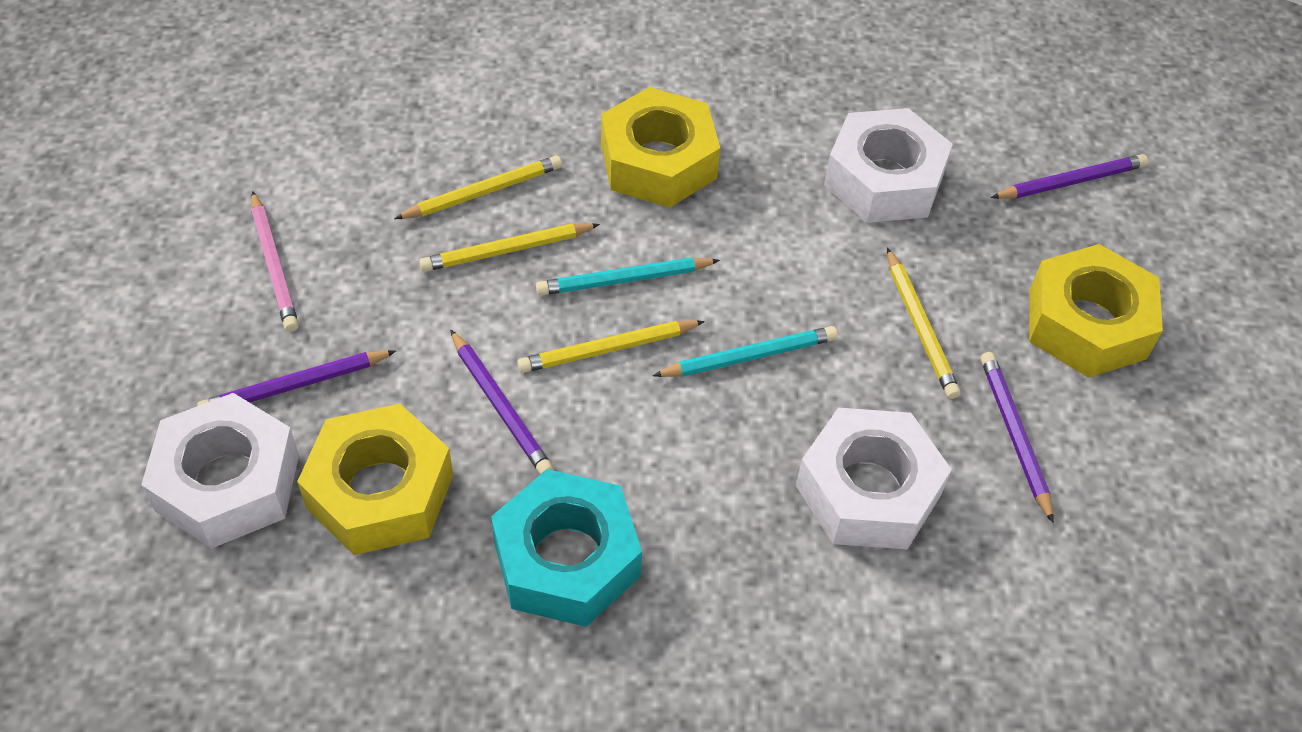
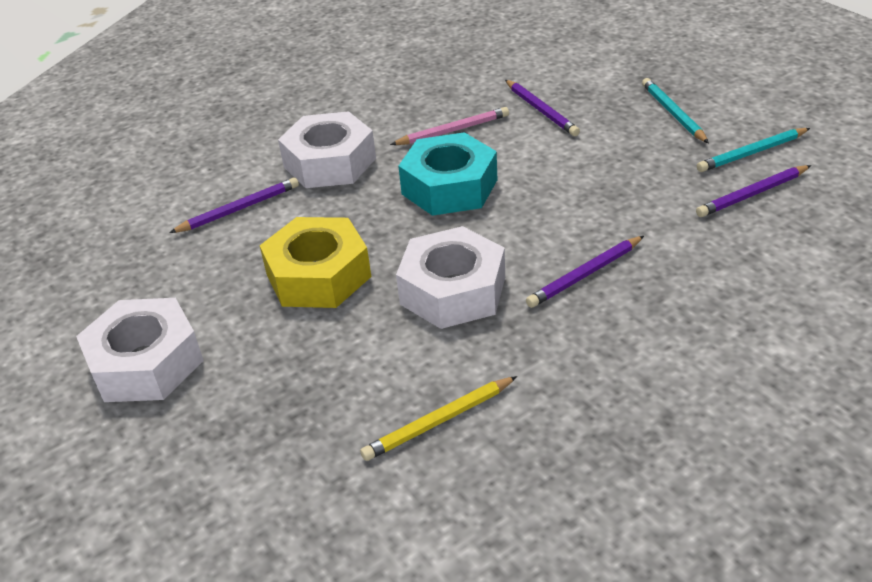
yellow nut: [297,404,453,555] [601,87,720,208] [1029,244,1163,378] = 3 -> [260,217,371,308] = 1
yellow pencil: [394,156,562,219] [419,223,600,272] [517,320,705,373] [887,248,960,399] = 4 -> [360,376,517,461] = 1

